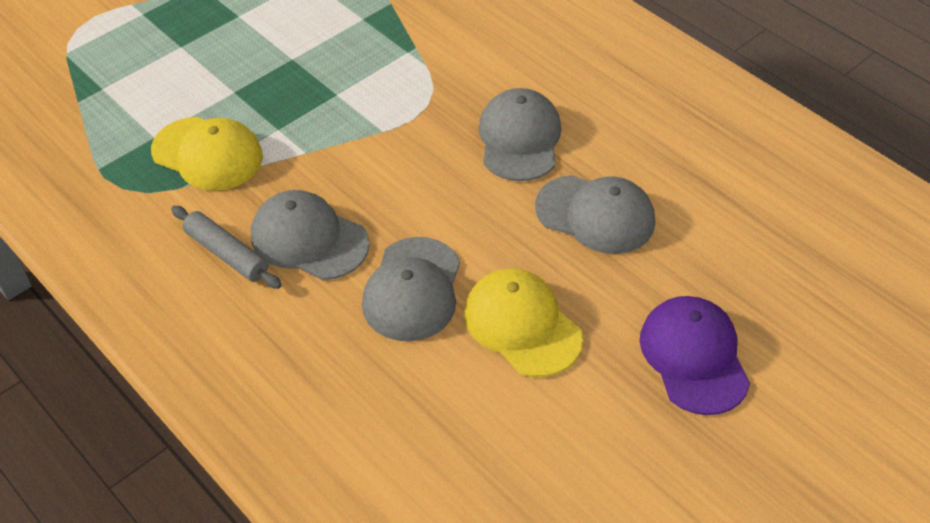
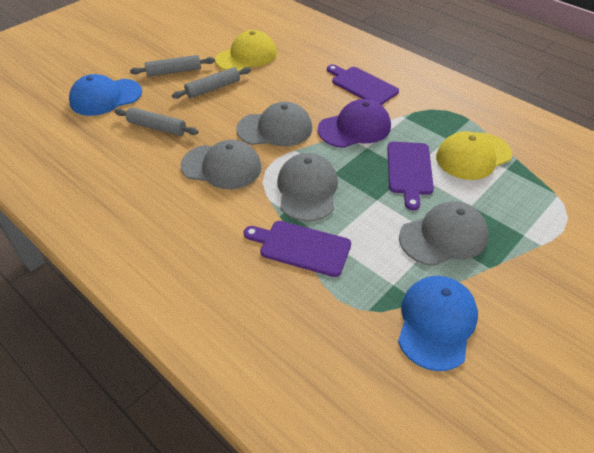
blue cap: none = 0 -> [69,74,142,116] [398,276,478,371] = 2
grey rolling pin: [171,206,282,289] = 1 -> [115,107,199,136] [130,55,215,77] [172,67,251,99] = 3
purple cutting board: none = 0 -> [244,221,351,277] [327,64,399,105] [388,142,434,210] = 3

